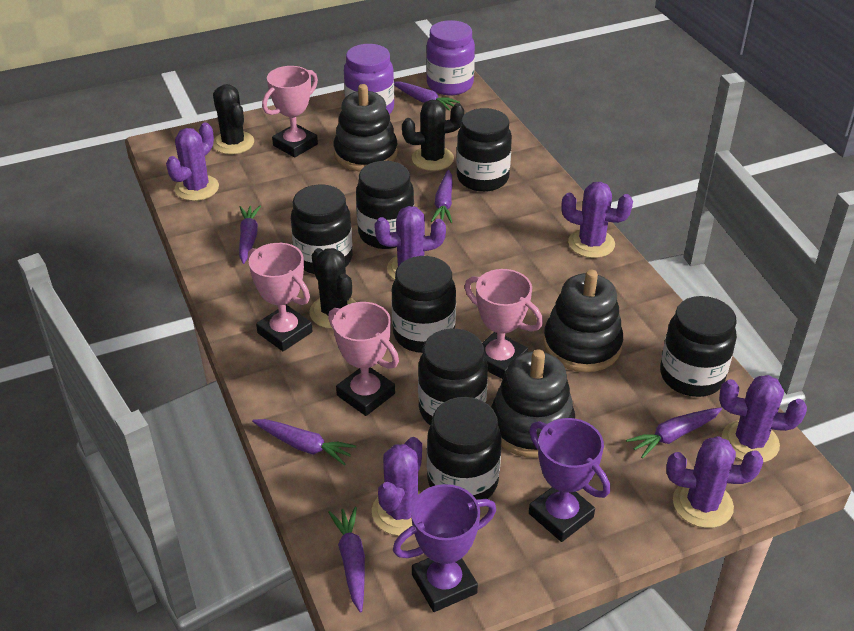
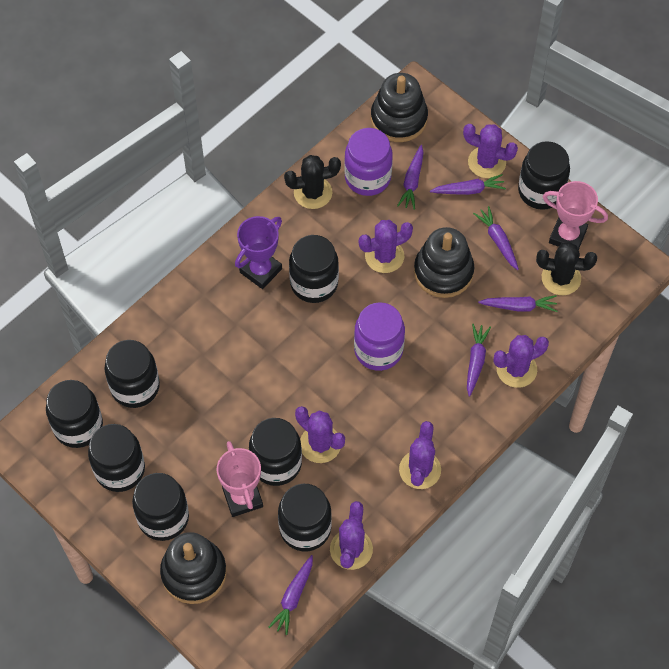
black cactus: [213,84,254,155] [309,248,356,329] [402,100,464,171] = 3 -> [284,155,341,209] [536,242,597,295] = 2
black jar: [291,185,352,274] [356,161,414,249] [391,256,456,353] [418,328,488,425] [427,397,501,500] [457,108,512,192] [660,296,737,397] = 7 -> [46,380,103,448] [88,424,145,492] [104,340,160,408] [132,473,189,541] [249,418,302,486] [278,484,332,551] [289,235,339,303] [518,141,570,210] = 8
pink trophy: [248,243,312,351] [262,66,318,157] [328,302,399,416] [464,269,543,379] = 4 -> [217,441,263,517] [543,181,608,250] = 2
purple trophy: [393,484,496,612] [529,418,610,542] = 2 -> [235,216,282,289] = 1

